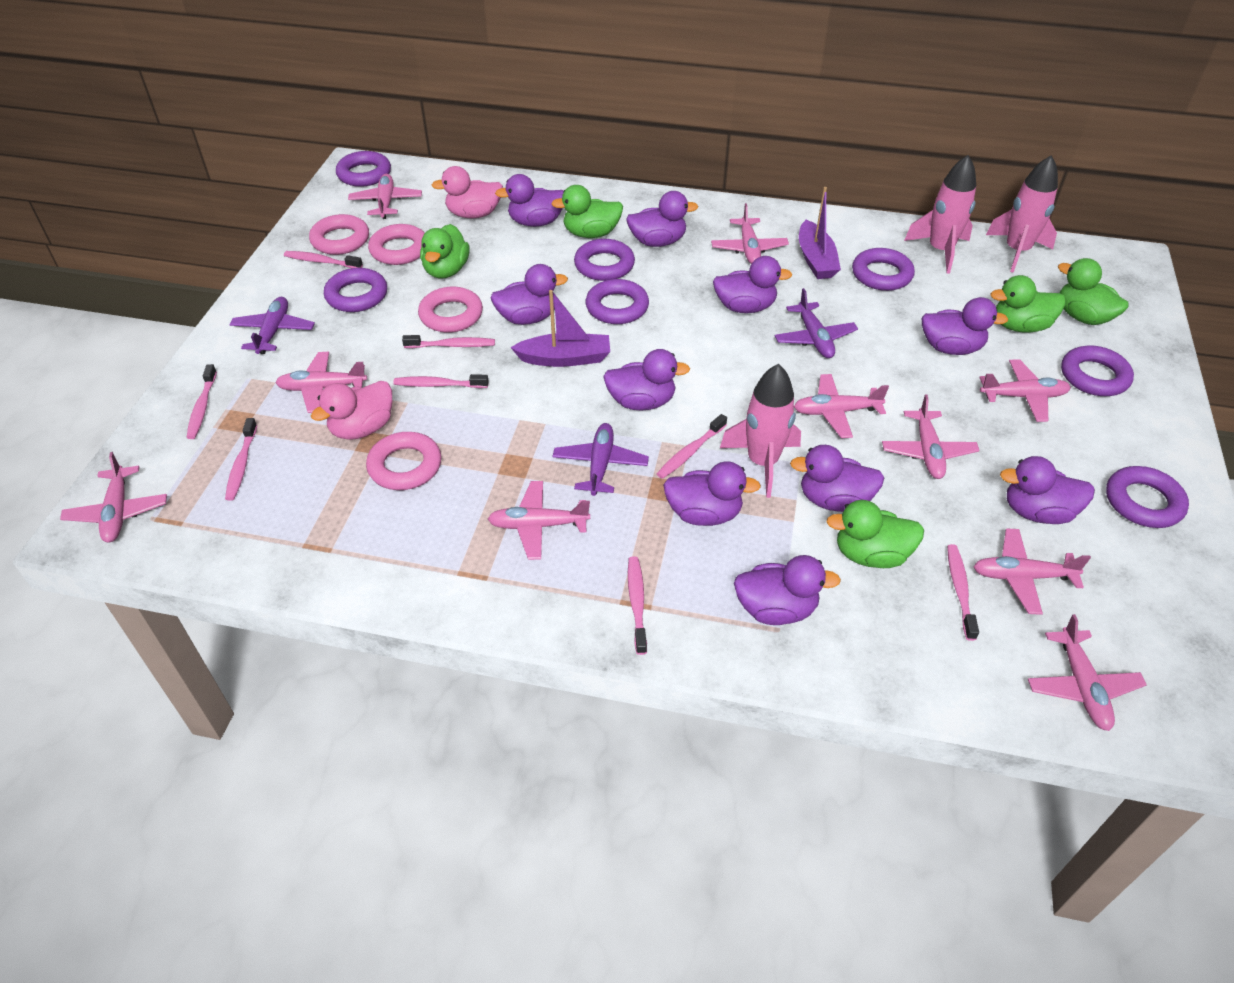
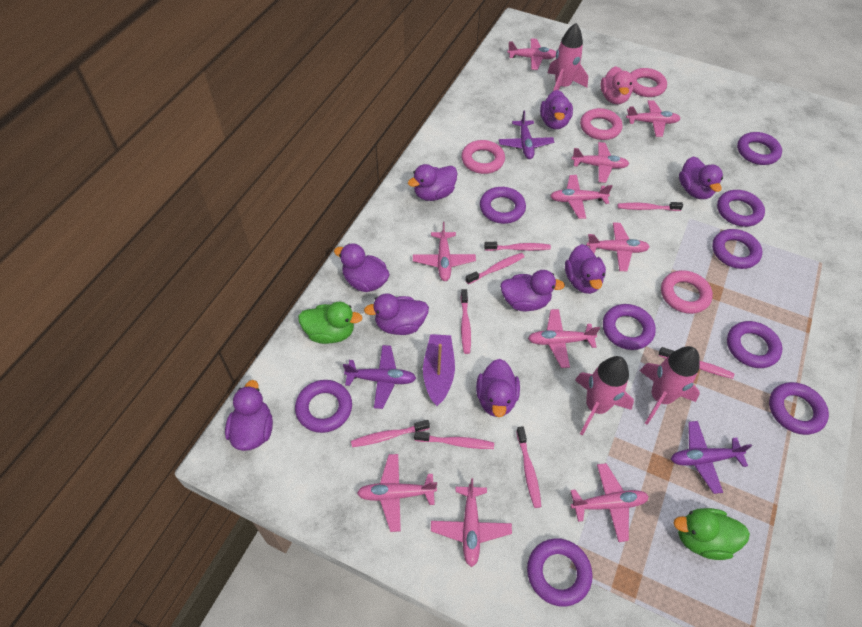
green duck: [420,224,470,279] [551,185,623,238] [826,500,924,568] [991,275,1066,333] [1058,258,1129,325] = 5 -> [298,302,363,344] [674,508,750,560] = 2
pink duck: [311,381,392,440] [431,166,503,218] = 2 -> [600,66,633,105] = 1
purple boat: [511,290,610,367] [799,187,841,279] = 2 -> [423,334,455,406] = 1
purple duck: [491,264,568,325] [495,174,563,227] [603,349,690,410] [626,191,698,247] [663,461,761,526] [713,256,792,313] [734,555,841,625] [790,445,884,512] [922,297,1008,355] [1000,456,1095,524] = 10 -> [225,380,273,451] [334,243,390,292] [364,293,429,335] [408,164,457,201] [476,359,520,417] [500,270,565,311] [540,90,573,129] [565,244,606,294] [679,156,723,199] = 9
purple ring: [324,268,387,312] [336,151,391,187] [574,239,635,281] [586,279,649,324] [852,248,915,291] [1061,346,1134,396] [1106,466,1189,528] = 7 -> [295,380,352,433] [480,187,526,224] [527,539,593,607] [603,304,656,350] [712,229,762,269] [717,190,765,227] [727,321,782,368] [737,132,782,165] [769,382,829,435] = 9

